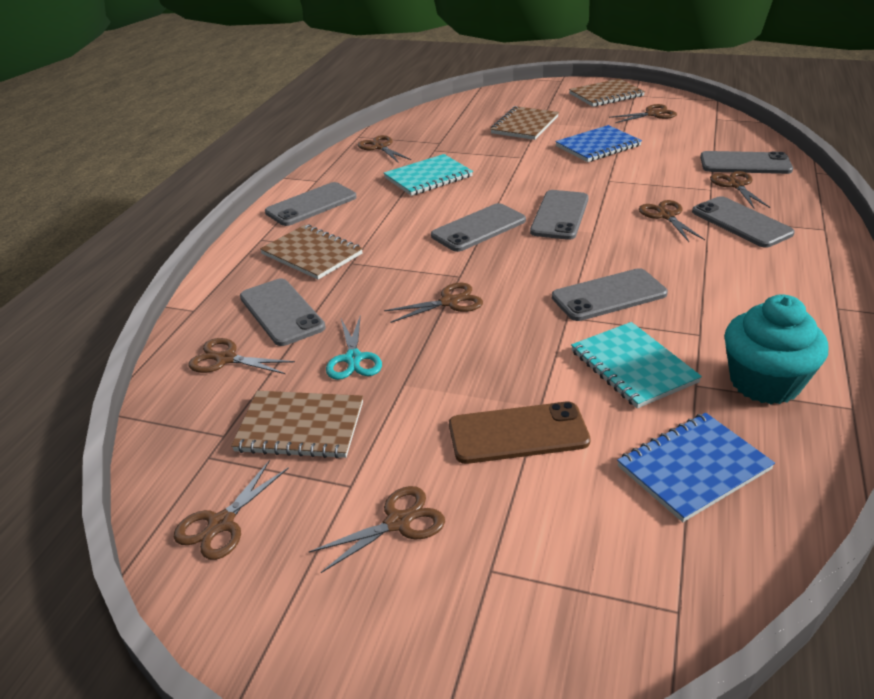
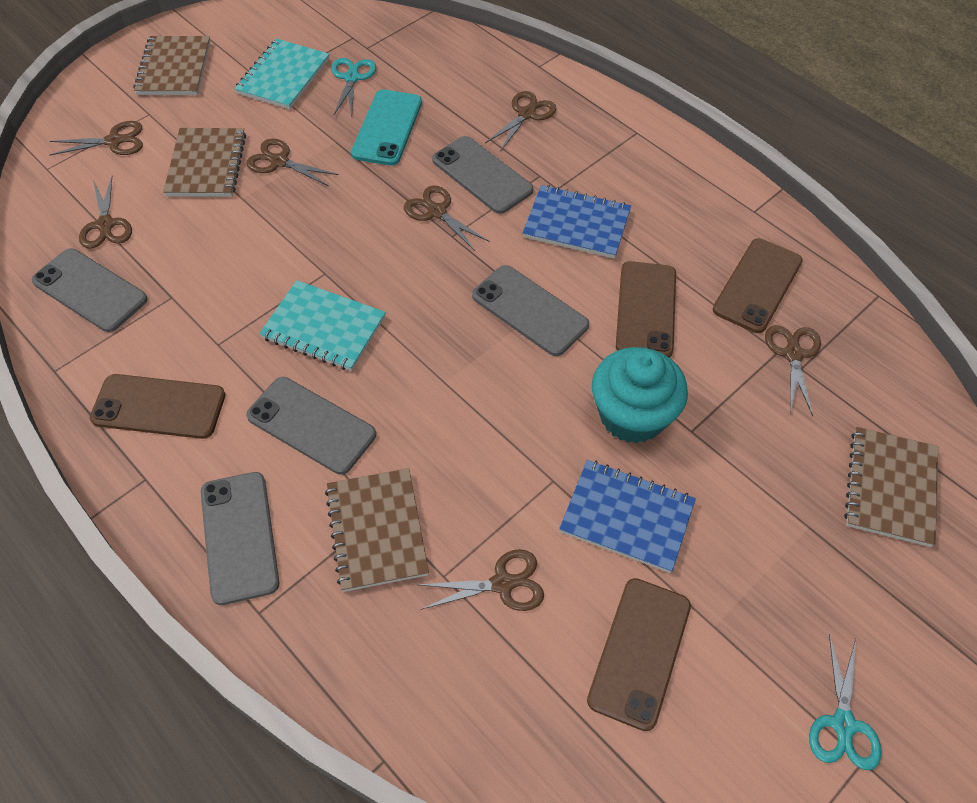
brown phone: [449,401,591,464] = 1 -> [90,374,225,439] [587,578,691,731] [616,261,676,358] [713,238,803,333] = 4
brown scissors: [173,460,289,560] [188,338,295,374] [309,486,445,573] [358,135,411,163] [384,283,483,323] [609,104,677,123] [639,200,705,242] [710,171,770,208] = 8 -> [49,121,143,156] [79,176,132,249] [246,139,339,186] [404,186,490,251] [418,549,544,611] [485,91,556,152] [765,325,821,416] = 7
grey phone: [240,279,326,346] [265,182,357,226] [431,203,526,252] [530,190,589,240] [552,268,668,321] [692,196,795,248] [700,151,793,174] = 7 -> [32,248,147,332] [201,472,279,605] [246,377,376,475] [432,136,533,214] [472,265,589,356] = 5
turquoise phone: none = 0 -> [351,89,422,166] = 1
turquoise scissors: [326,315,382,380] = 1 -> [331,58,376,116] [809,634,881,771] = 2

